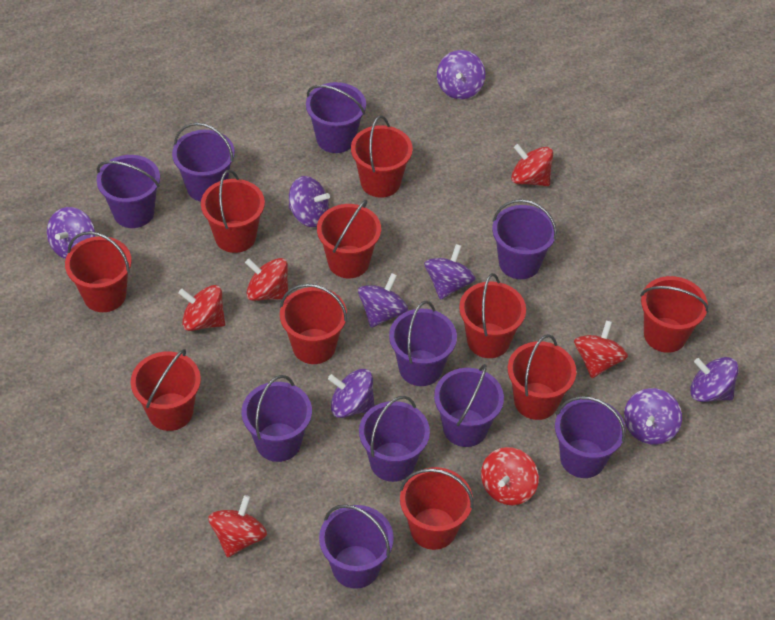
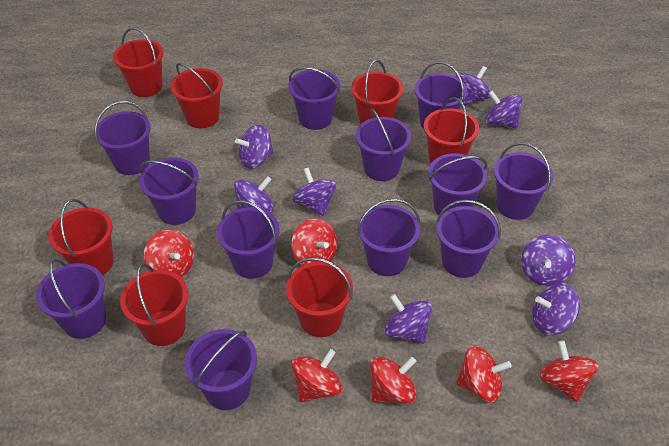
purple bucket: [96,155,160,228] [172,122,235,202] [242,375,312,462] [306,82,366,153] [319,504,394,589] [359,396,430,482] [389,301,457,386] [434,364,504,447] [492,199,557,279] [555,396,626,478] = 10 -> [36,259,106,339] [95,101,151,175] [139,158,199,225] [185,329,257,410] [217,200,280,279] [288,67,340,130] [356,108,411,181] [357,199,420,276] [415,62,467,129] [428,153,487,215] [436,200,501,278] [494,142,554,220] = 12
red bucket: [65,231,132,312] [131,349,201,431] [201,170,265,253] [280,284,347,364] [317,199,381,278] [351,116,413,198] [400,467,474,550] [459,273,526,358] [508,334,576,420] [640,276,709,353] = 10 -> [48,199,114,275] [113,27,164,97] [120,264,188,346] [170,63,223,128] [286,257,353,337] [351,60,403,124] [424,97,479,164] = 7

